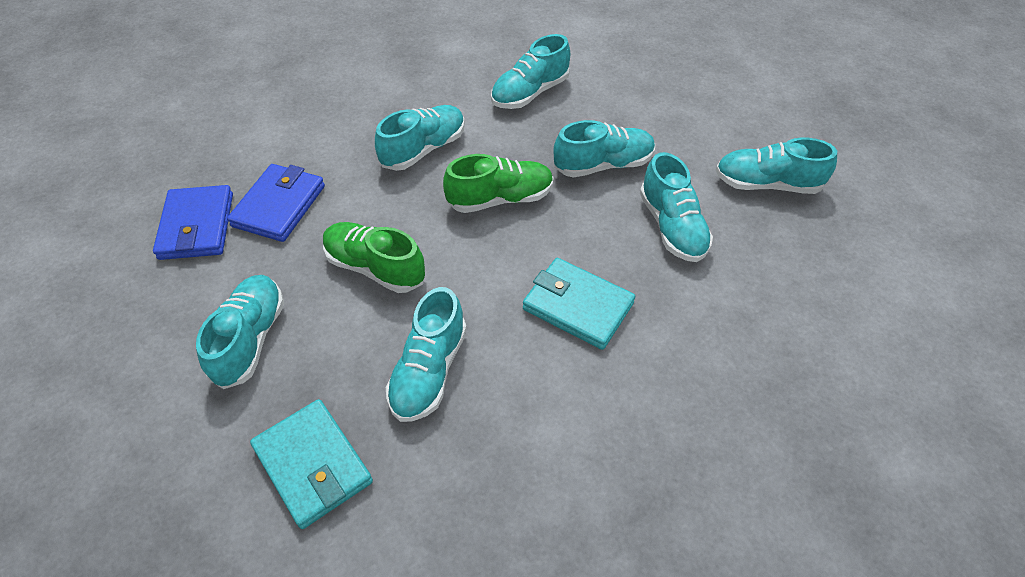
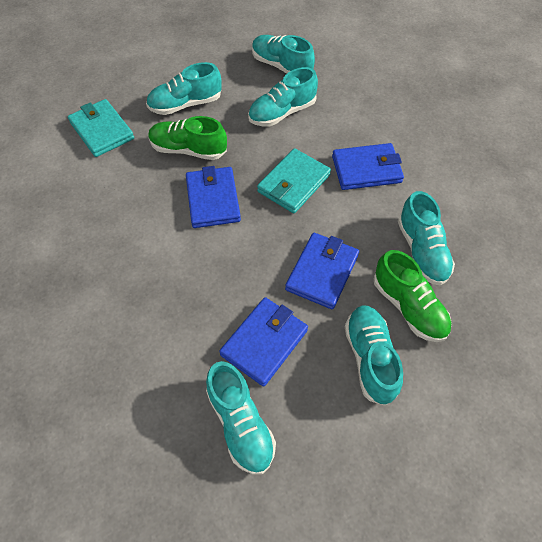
blue wallet: [153,185,233,260] [227,164,325,242] = 2 -> [186,166,241,228] [219,297,308,387] [285,233,359,309] [332,143,404,190] = 4
turquoise shoe: [196,275,284,389] [375,105,465,171] [386,287,467,422] [491,34,570,109] [553,120,655,178] [640,152,713,262] [716,138,837,194] = 7 -> [146,62,222,115] [206,361,276,475] [248,67,318,126] [252,35,315,74] [345,305,403,406] [398,191,455,285] = 6

